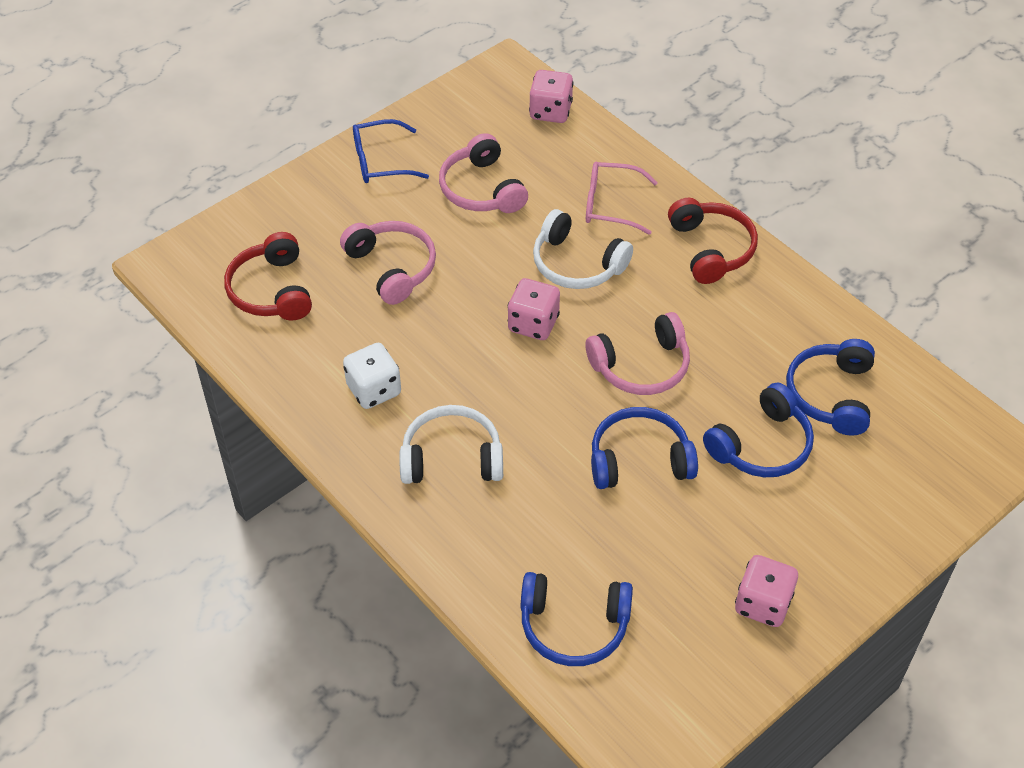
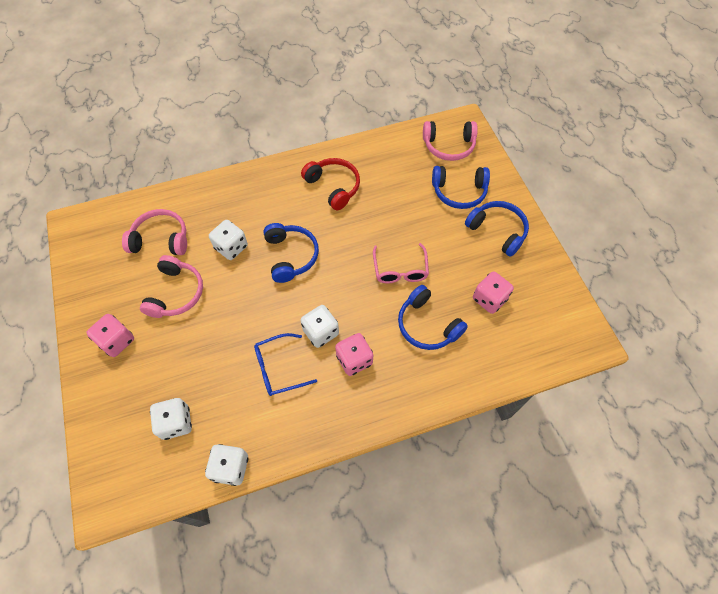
red headphones: [224,232,312,320] [668,198,758,284] = 2 -> [301,158,360,210] = 1
white dice: [343,343,401,409] = 1 -> [150,398,192,440] [205,444,248,486] [209,220,248,260] [300,305,339,348] = 4
white headphones: [399,405,503,484] [533,209,633,289] = 2 -> none = 0

